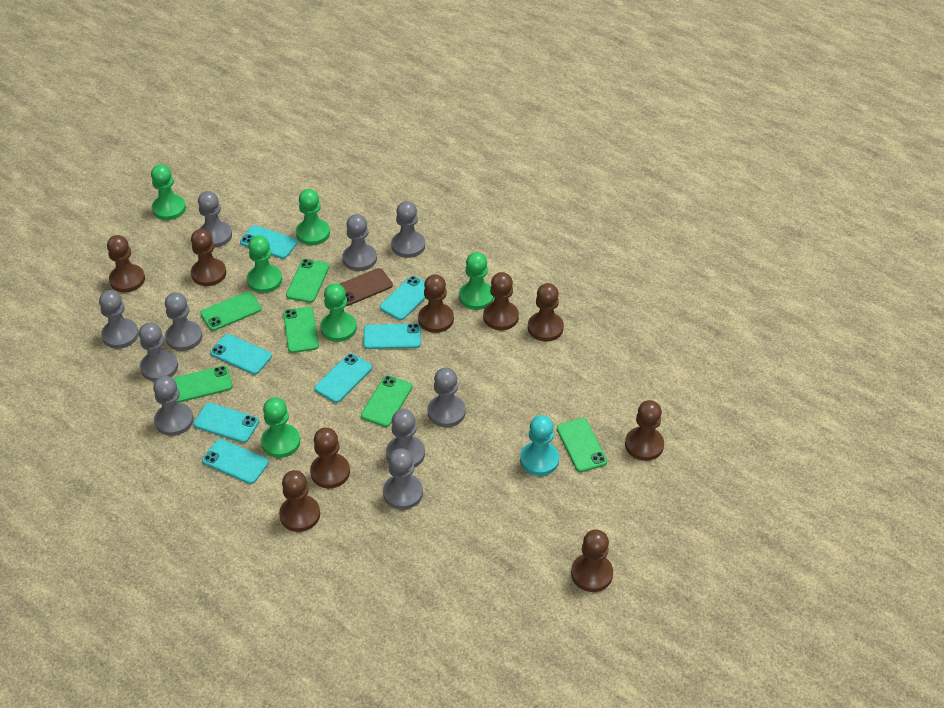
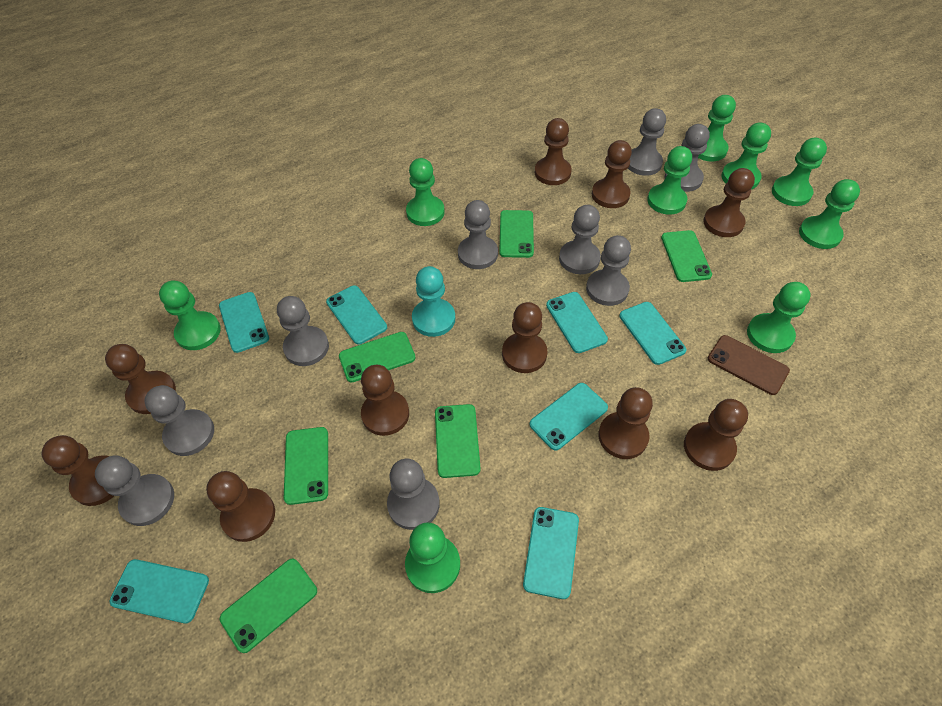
brown pawn: [107,235,145,293] [191,229,226,286] [279,470,320,532] [310,428,350,488] [418,274,454,333] [483,272,519,330] [528,283,564,342] [571,530,613,592] [625,400,664,461] = 9 -> [41,435,114,506] [105,344,176,414] [206,471,275,542] [361,365,409,436] [502,302,547,373] [535,118,572,185] [592,140,632,208] [598,387,653,459] [684,399,748,471] [703,168,755,237] = 10
green pawn: [151,164,186,220] [247,236,282,293] [261,397,300,458] [296,189,330,245] [320,283,357,342] [459,252,494,310] = 6 -> [159,280,221,350] [405,522,460,593] [406,158,445,226] [647,146,692,215] [698,95,736,162] [721,123,771,189] [747,282,811,353] [772,138,827,206] [799,179,860,249] = 9
grey pawn: [99,290,139,349] [139,323,178,382] [153,376,194,436] [165,292,202,351] [198,191,232,248] [343,214,377,271] [383,448,423,510] [386,409,425,468] [391,201,425,258] [428,367,466,427] = 10 -> [95,455,174,526] [144,385,214,456] [277,296,329,366] [387,459,440,530] [458,200,498,269] [559,205,601,274] [586,235,631,306] [628,108,666,176] [665,124,710,192] = 9

